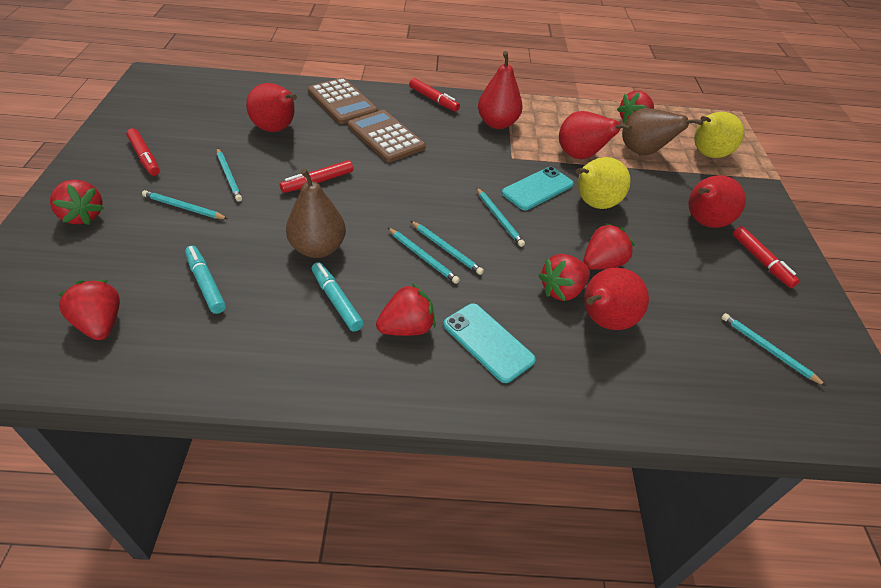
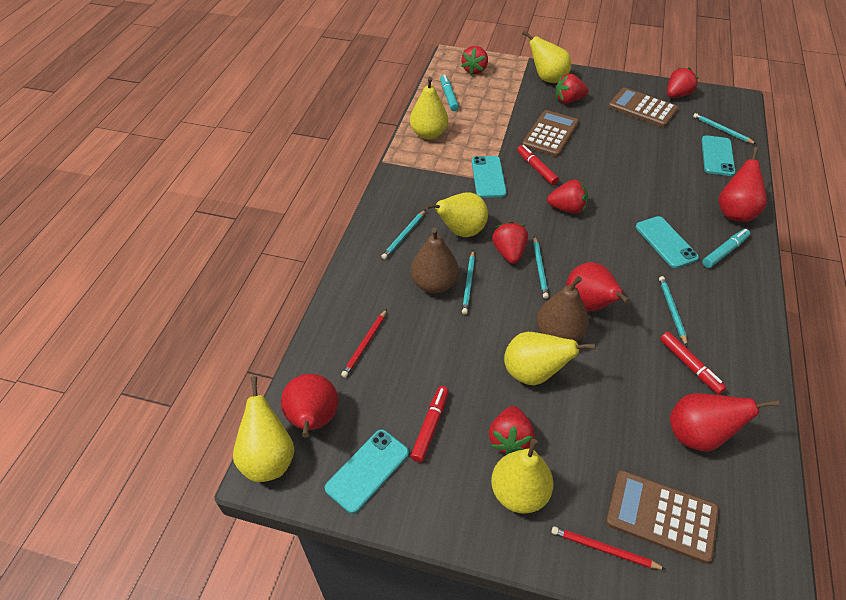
brown calculator: [308,78,378,124] [348,110,426,163] = 2 -> [522,110,579,157] [606,470,719,564] [608,88,678,127] = 3
red marker: [126,128,160,176] [280,160,353,193] [409,78,460,112] [733,226,799,288] = 4 -> [411,386,449,462] [517,145,559,185] [660,332,726,394] = 3
red pear: [246,83,297,132] [478,51,523,129] [559,111,632,159] [584,268,649,330] [688,175,746,228] = 5 -> [281,374,338,438] [566,262,630,312] [670,393,779,452] [718,147,767,222] = 4
red pencil: none = 0 -> [341,309,387,378] [551,526,666,570] = 2
turquoise pencil: [142,190,228,219] [217,148,242,202] [388,228,460,284] [411,221,484,275] [476,187,525,247] [722,313,826,386] = 6 -> [381,210,426,259] [462,250,475,315] [533,236,549,299] [659,276,687,346] [693,113,756,144] = 5
turquoise phone: [443,303,536,383] [502,167,574,210] = 2 -> [325,430,409,514] [472,156,507,198] [636,216,699,268] [702,135,735,176] = 4
yellow pear: [576,157,631,209] [694,112,744,158] = 2 -> [233,376,294,482] [410,77,448,139] [425,192,488,237] [491,439,554,514] [504,332,596,385] [522,31,571,83] = 6

